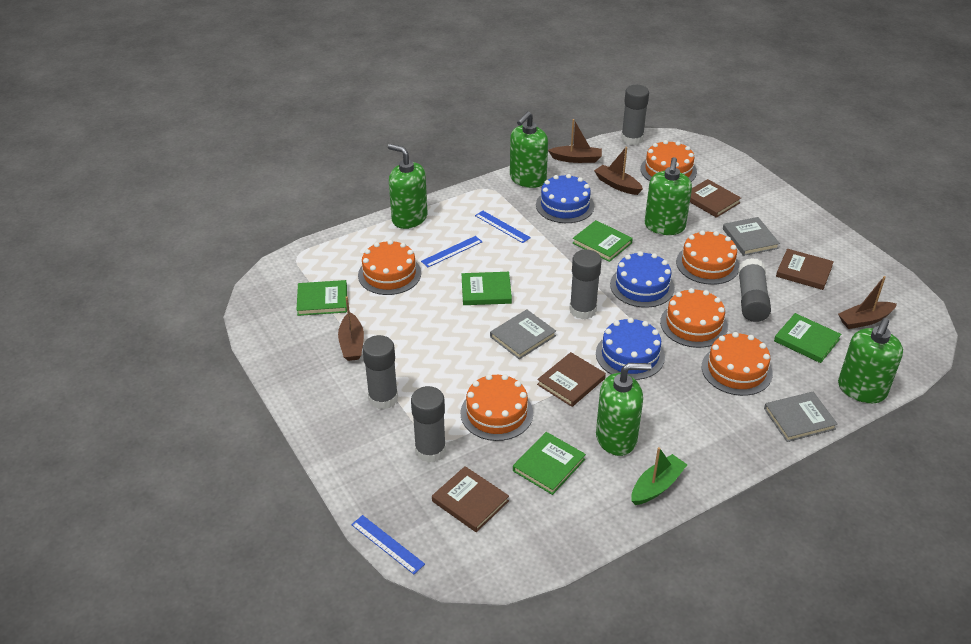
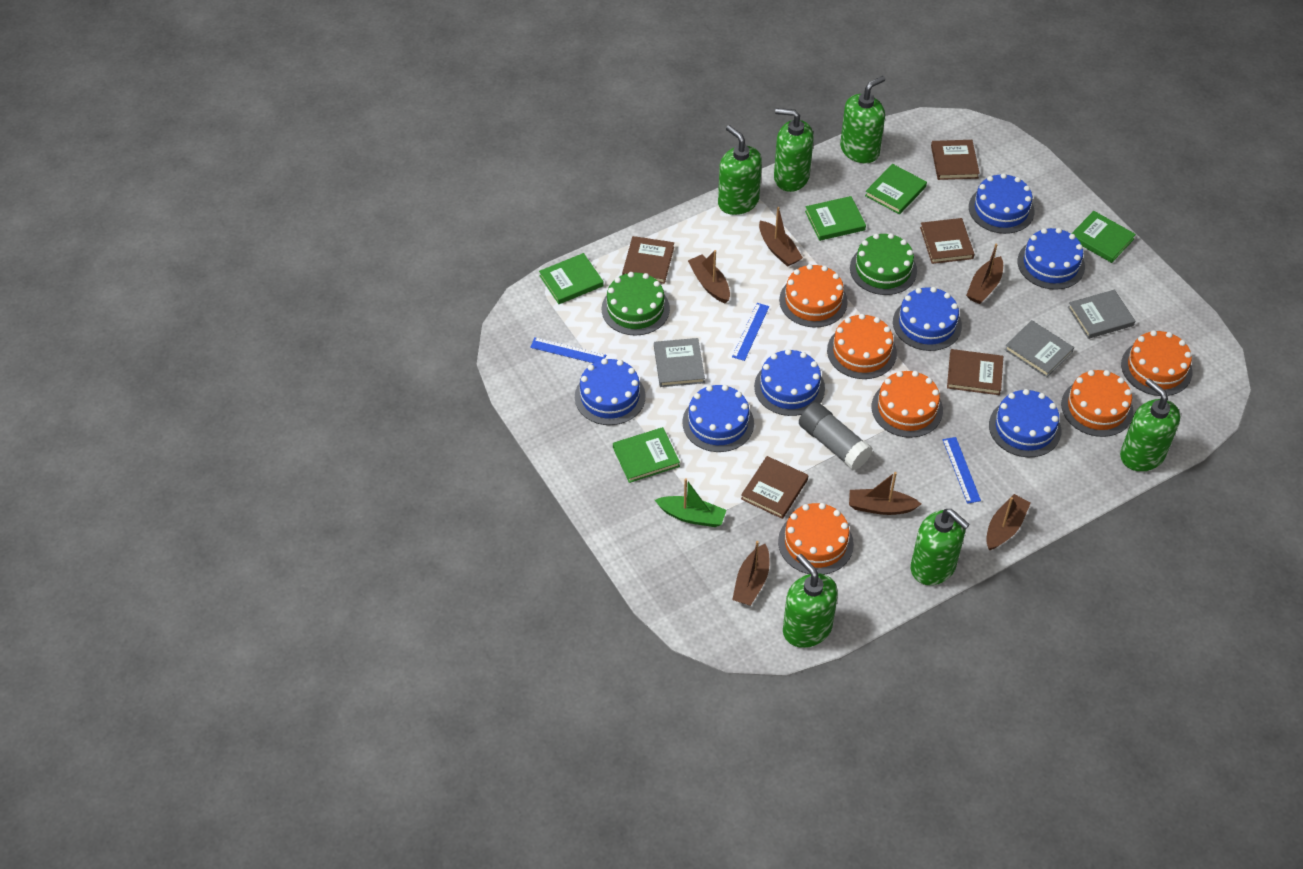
blue cake: [536,174,594,223] [596,318,665,380] [610,251,675,308] = 3 -> [575,358,646,425] [682,385,754,452] [754,349,825,416] [893,287,962,351] [969,173,1034,234] [989,389,1061,457] [1017,228,1085,290] = 7
brown boat: [338,296,364,361] [548,119,602,163] [594,147,643,195] [838,276,897,329] = 4 -> [688,250,730,303] [732,541,769,606] [759,207,803,267] [849,472,921,515] [966,244,1003,304] [986,494,1031,550] = 6
brown book: [432,466,509,532] [537,352,606,407] [690,179,741,218] [776,249,834,290] = 4 -> [622,236,674,284] [741,456,808,519] [920,218,974,264] [931,140,980,180] [947,349,1003,395] = 5
green cake: none = 0 -> [601,272,670,336] [850,233,917,295] = 2
green soap dispenser: [388,144,428,229] [510,111,548,188] [596,363,651,456] [645,157,692,235] [838,318,903,403] = 5 -> [718,125,762,215] [774,108,814,192] [783,554,838,648] [840,76,885,163] [911,509,970,585] [1120,378,1180,472] = 6
grey glue stick: [362,335,398,409] [411,386,446,463] [569,249,602,319] [621,85,649,145] [738,258,771,322] = 5 -> [799,402,873,470] = 1

